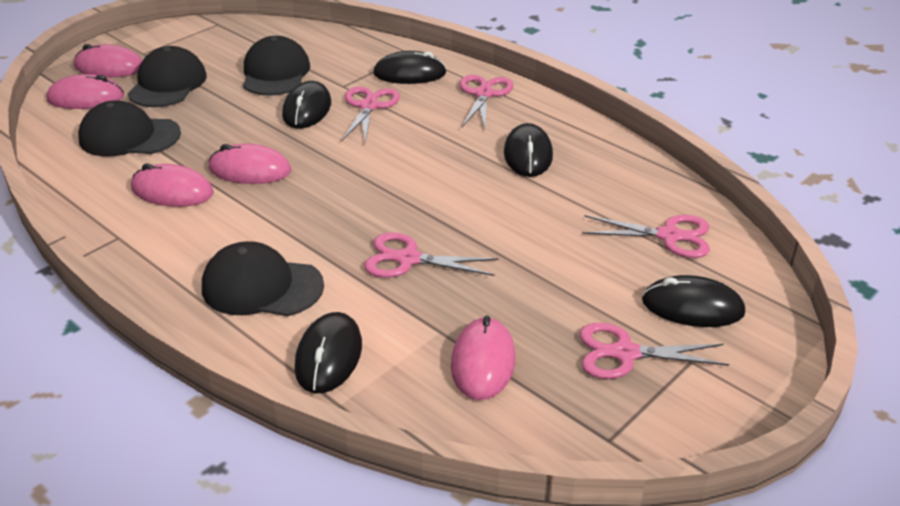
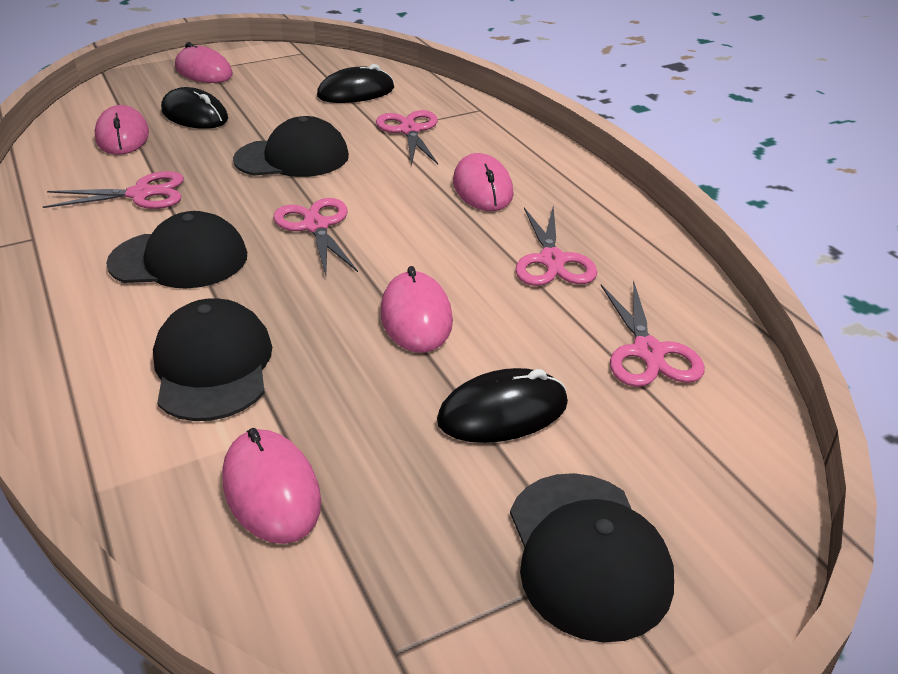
black mouse: [282,81,331,129] [295,312,362,393] [373,51,447,84] [504,123,553,177] [642,275,745,327] = 5 -> [161,87,228,129] [317,64,394,103] [437,368,568,443] = 3

